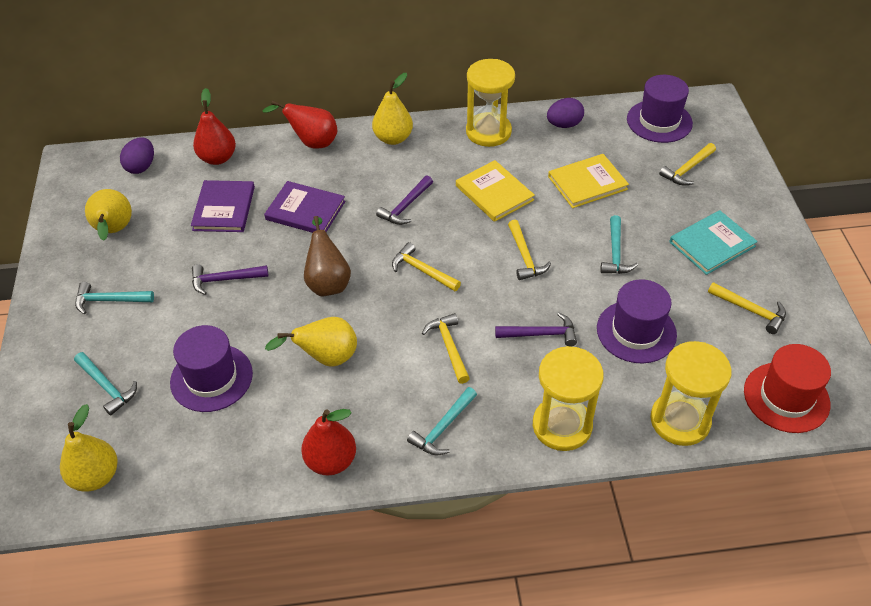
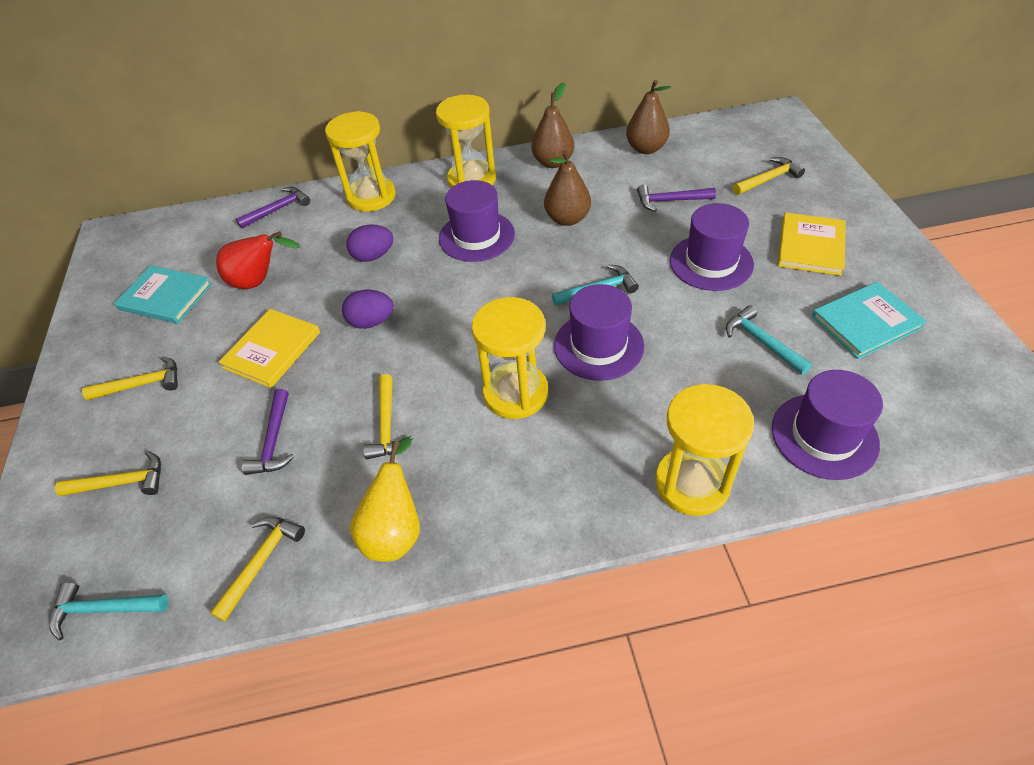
brown pear: [304,216,351,296] = 1 -> [531,82,574,168] [544,150,591,226] [626,80,671,154] = 3
purple book: [191,180,255,232] [264,181,345,233] = 2 -> none = 0
purple hat: [170,325,253,412] [597,279,677,363] [627,75,693,143] = 3 -> [439,180,515,262] [554,284,644,381] [670,203,754,291] [772,370,883,480] = 4
red hat: [744,344,831,433] = 1 -> none = 0
red pear: [193,88,236,165] [262,100,338,148] [301,409,356,475] = 3 -> [216,231,300,289] = 1
turquoise book: [670,210,758,275] = 1 -> [114,265,212,324] [812,282,927,359] = 2
turquoise hammer: [74,352,137,416] [75,282,154,314] [407,387,477,456] [600,215,638,274] = 4 -> [49,583,168,640] [552,265,639,306] [726,305,812,374] = 3
yellow hourglass: [466,59,515,147] [533,346,604,451] [650,341,732,446] = 3 -> [325,111,396,212] [436,95,496,188] [472,297,548,419] [655,384,754,516] = 4
yellow pear: [60,404,118,492] [85,189,132,241] [265,317,357,367] [372,73,413,145] = 4 -> [350,437,420,562] = 1

